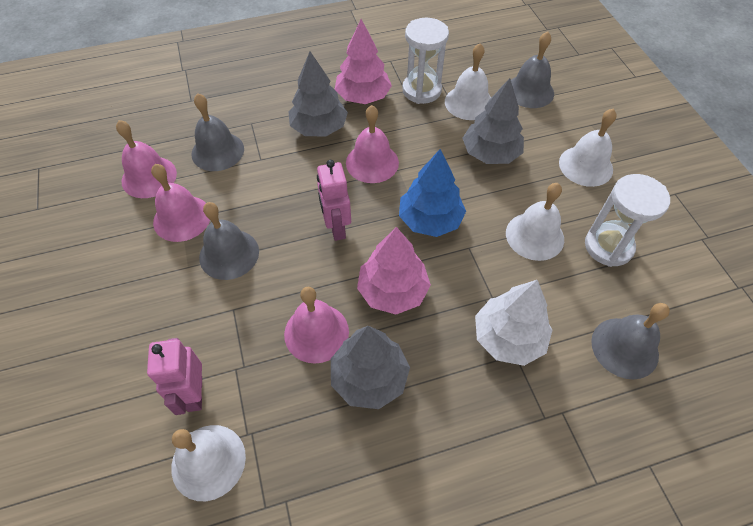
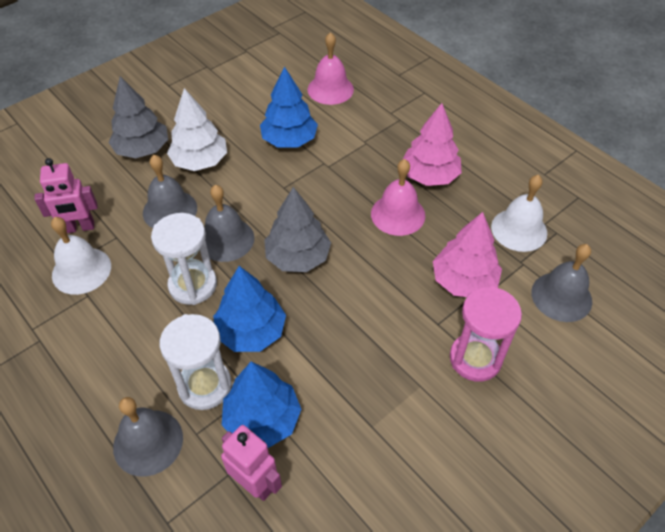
blue tree: [399,149,466,237] = 1 -> [213,266,286,352] [222,361,301,448] [260,66,318,148] = 3
grey tree: [288,51,348,137] [331,326,410,409] [462,78,524,164] = 3 -> [108,76,168,158] [264,187,331,272] = 2
pink bell: [116,120,177,198] [151,164,210,242] [284,287,349,364] [346,105,399,183] = 4 -> [308,32,354,105] [371,159,425,236] = 2
pink hourglass: none = 0 -> [450,286,522,382] = 1
white bell: [171,425,246,501] [445,43,491,120] [506,183,564,261] [559,108,617,187] = 4 -> [51,217,111,295] [491,175,547,252] = 2

